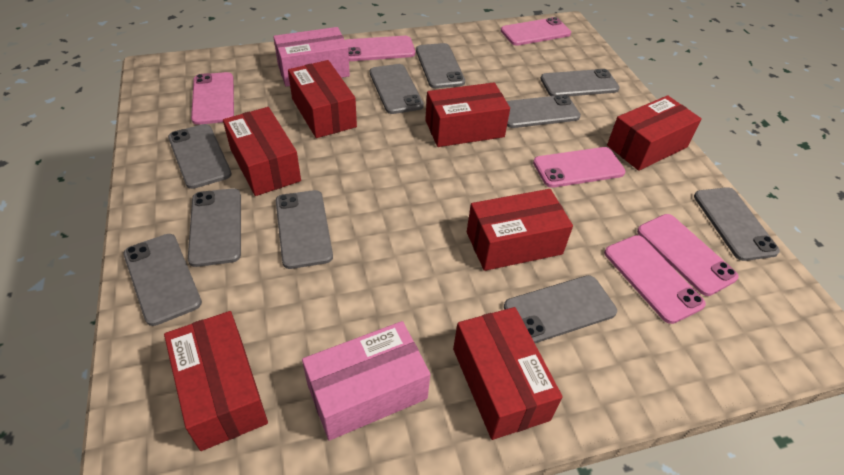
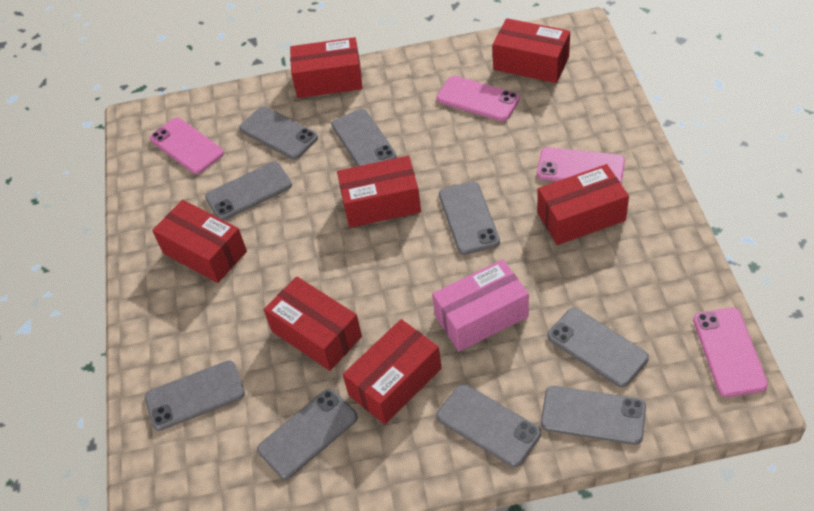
grey phone: [123,234,202,326] [168,124,232,189] [188,188,241,267] [276,190,333,269] [370,64,424,114] [416,43,465,88] [504,275,617,343] [506,95,581,128] [540,69,620,96] [694,187,780,261] = 10 -> [145,360,245,431] [205,162,292,220] [239,106,318,160] [257,389,358,479] [331,109,397,166] [437,384,541,467] [439,181,500,255] [541,386,646,445] [547,308,649,387] = 9
pink box: [273,27,350,87] [302,321,430,441] = 2 -> [432,259,529,351] = 1
pink phone: [191,72,234,125] [345,36,415,61] [501,17,571,46] [533,147,625,188] [604,235,706,324] [637,214,739,296] = 6 -> [150,118,224,174] [436,76,520,122] [537,147,625,184] [693,308,768,397] = 4

